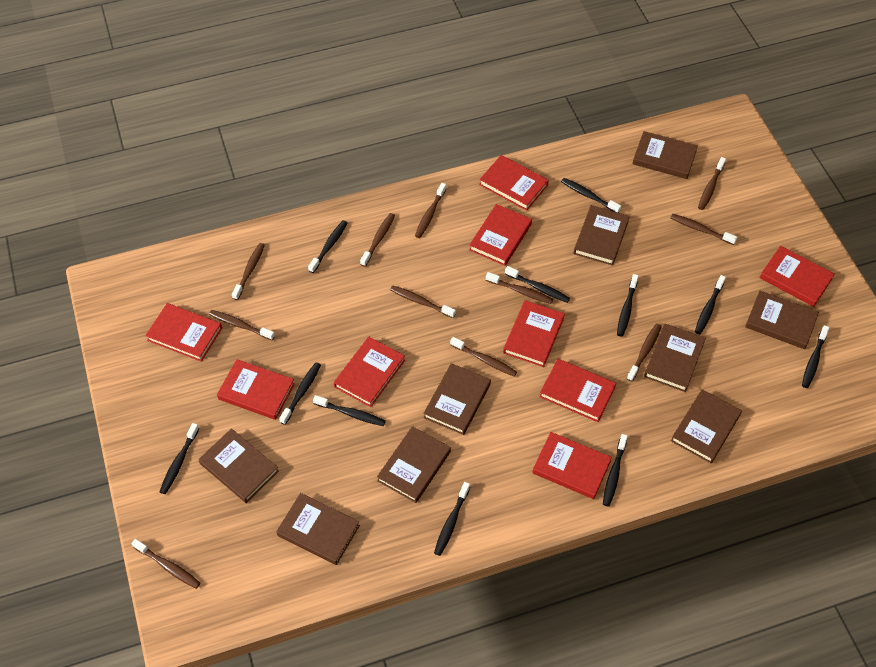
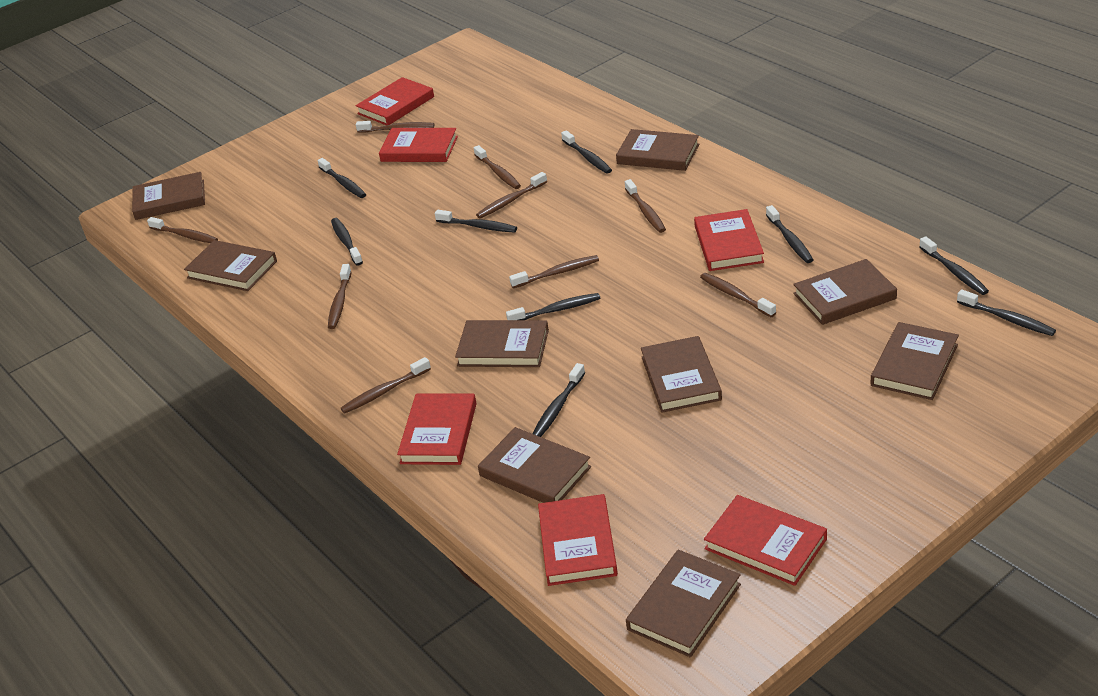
black toothbrush: [159,423,200,494] [279,362,321,425] [308,220,348,273] [313,395,386,426] [434,482,470,556] [505,266,570,303] [561,178,621,213] [603,434,628,506] [617,274,639,337] [695,275,726,334] [802,325,829,388] = 11 -> [318,158,366,198] [331,218,363,266] [435,210,517,233] [506,293,600,320] [533,363,585,437] [561,130,612,174] [766,205,813,263] [919,236,989,295] [957,289,1056,336] = 9
brown toothbrush: [131,539,200,589] [209,310,275,340] [232,243,265,300] [360,213,395,267] [390,286,456,318] [415,183,446,238] [450,337,517,376] [486,272,553,304] [627,324,662,382] [670,214,737,245] [698,157,726,210] = 11 -> [147,217,218,243] [328,264,352,329] [340,357,431,414] [356,121,434,133] [474,145,521,189] [476,172,547,219] [509,255,599,288] [625,179,666,233] [700,273,776,317] = 9
red book: [145,303,222,362] [217,359,295,420] [334,337,405,407] [469,204,532,266] [479,155,549,211] [503,300,565,367] [532,432,612,499] [539,359,616,422] [760,246,835,307] = 9 -> [356,77,434,125] [379,128,458,162] [397,394,477,465] [538,494,618,586] [694,209,764,271] [704,495,827,586] = 6

